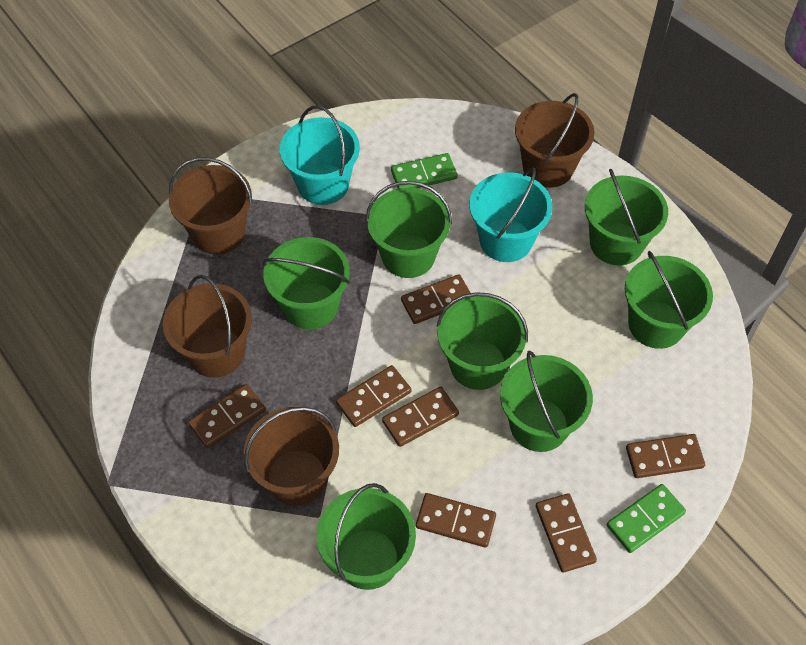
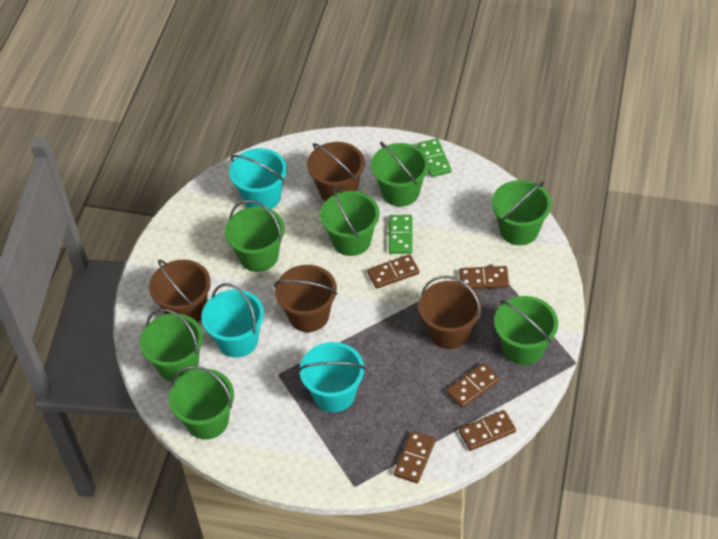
brown domino: [188,384,266,448] [336,365,411,427] [382,386,459,447] [401,274,471,324] [416,493,496,548] [536,493,597,573] [626,434,705,478] = 7 -> [367,254,419,289] [394,431,436,483] [446,363,500,408] [459,266,509,289] [459,410,516,451] = 5
turquoise bucket: [280,105,360,205] [469,167,552,262] = 2 -> [201,283,264,358] [229,148,287,209] [298,342,365,412] = 3

